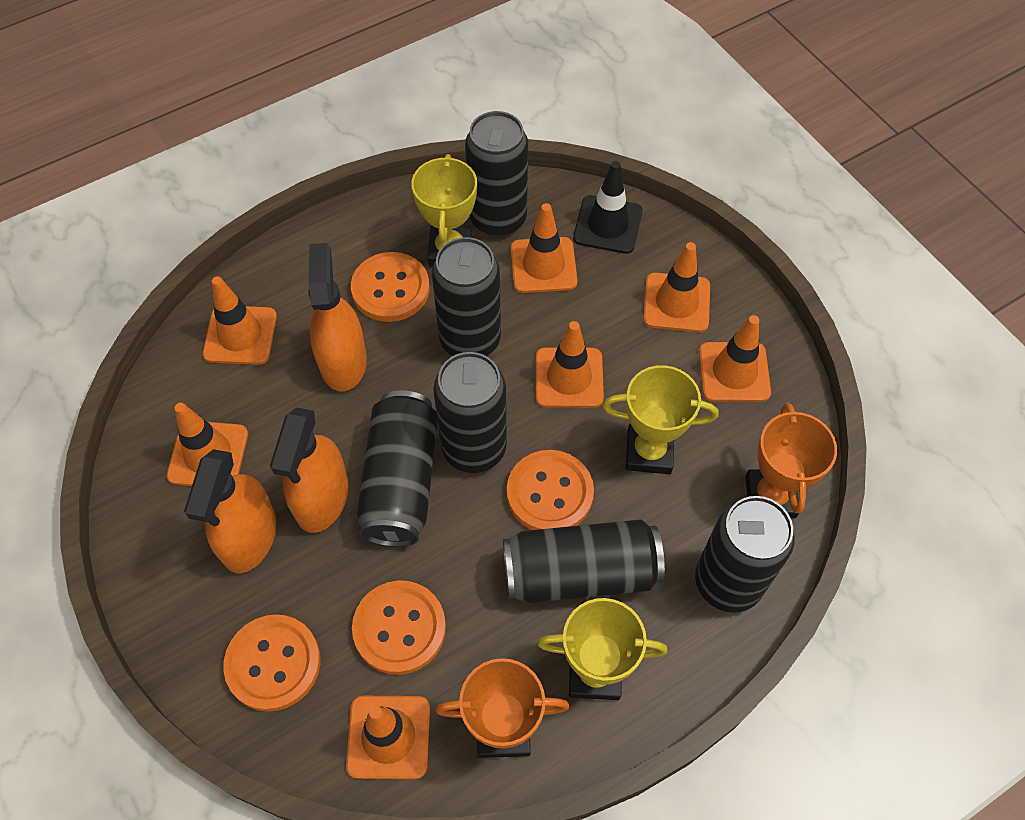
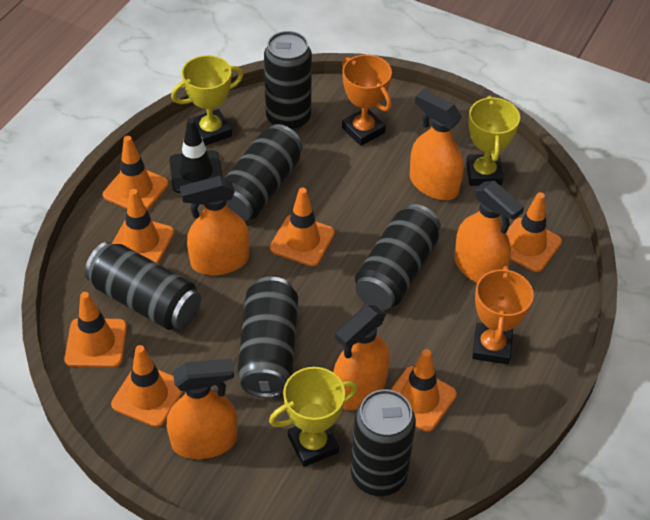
orange button: [223,614,321,712] [351,252,430,322] [352,580,446,675] [507,450,594,530] = 4 -> none = 0
orange spray bottle: [184,449,276,573] [270,407,349,533] [308,243,367,391] = 3 -> [167,359,237,459] [180,176,249,275] [333,305,390,410] [410,90,464,200] [454,181,524,283] = 5

